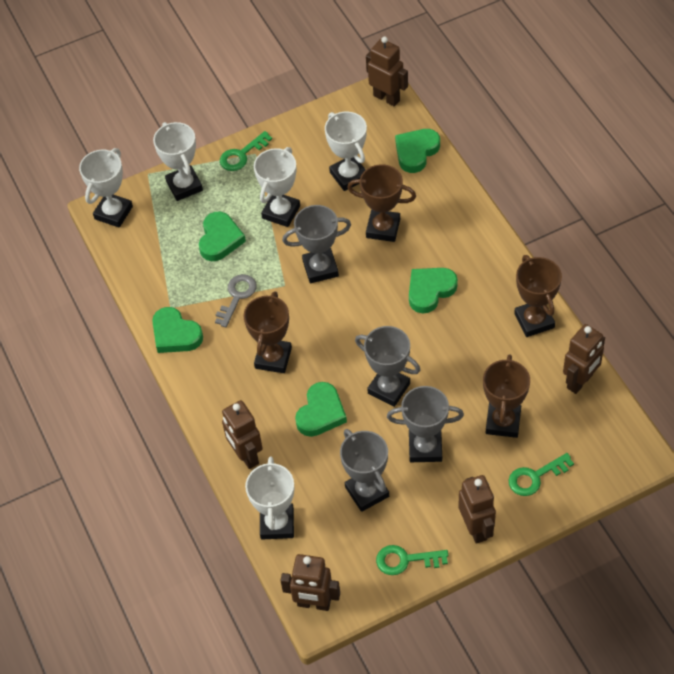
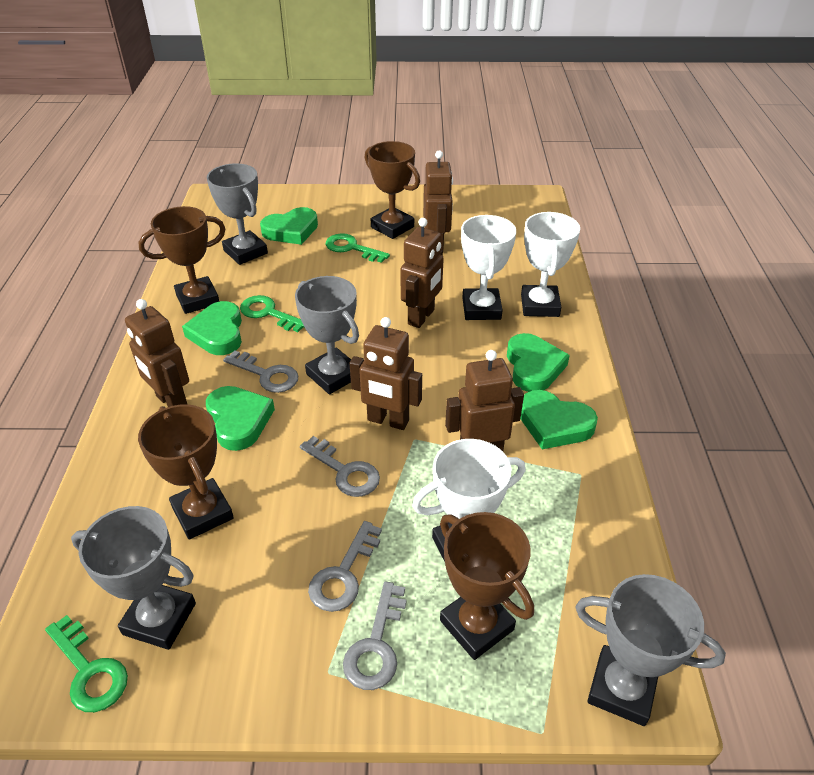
grey key: [215,274,257,327] = 1 -> [223,350,298,393] [300,436,380,497] [308,521,382,612] [343,581,406,690] = 4
white trophy: [79,148,133,228] [153,122,203,201] [245,457,294,540] [254,147,300,227] [325,112,367,191] = 5 -> [412,439,526,561] [461,215,516,320] [521,212,580,317] = 3

